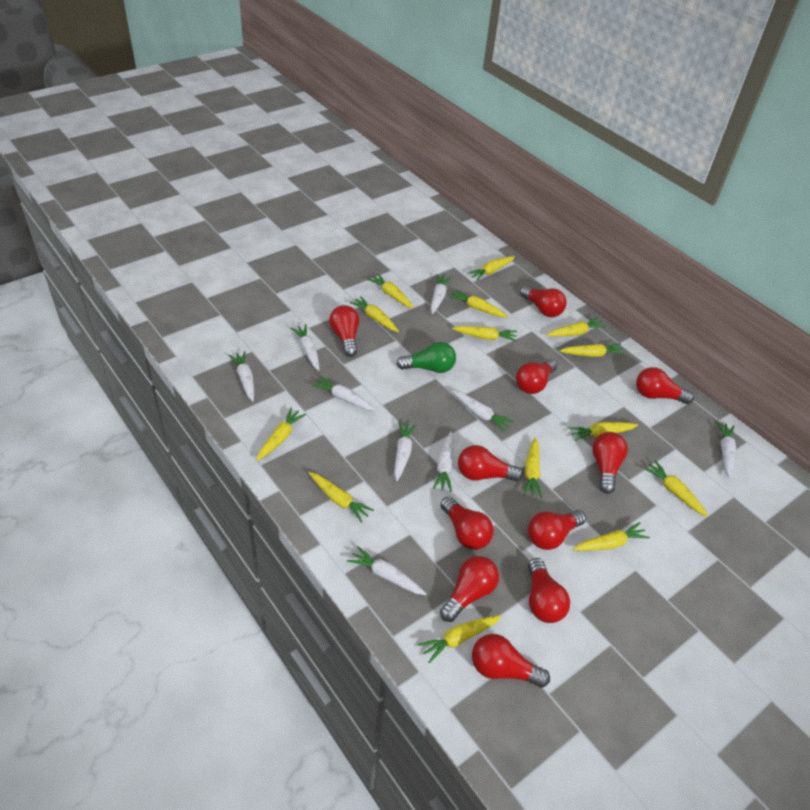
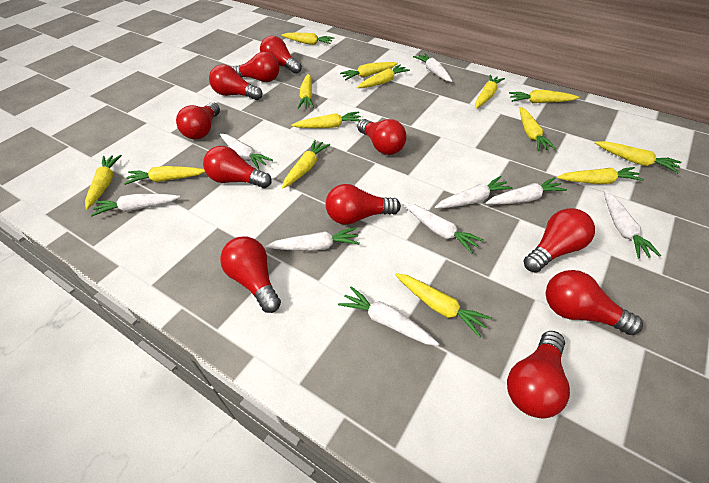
green light bulb: [396,342,456,373] = 1 -> none = 0

